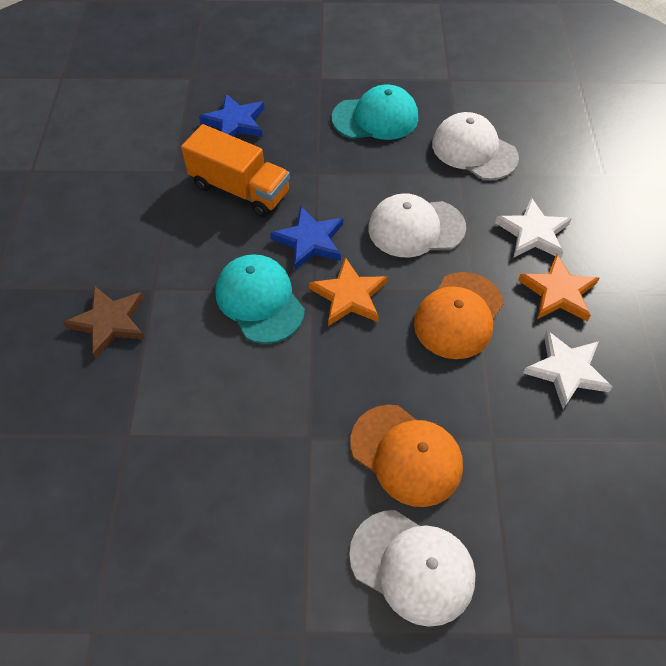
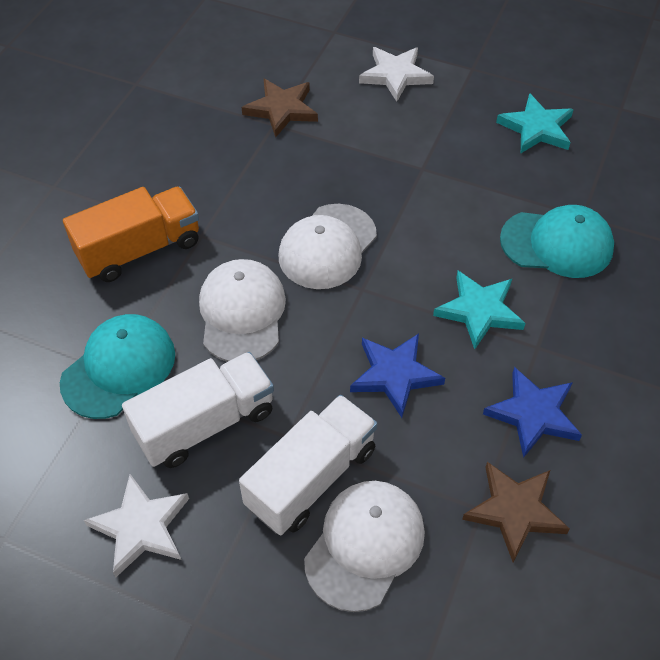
brown star: [63,286,145,359] = 1 -> [242,79,318,137] [462,462,570,562] = 2
orange cap: [350,405,463,507] [414,272,504,359] = 2 -> none = 0
orange star: [309,257,387,326] [518,254,599,322] = 2 -> none = 0
turquoise star: none = 0 -> [433,271,525,349] [496,93,574,153] = 2
white truck: none = 0 -> [122,352,274,468] [239,395,377,535] = 2

